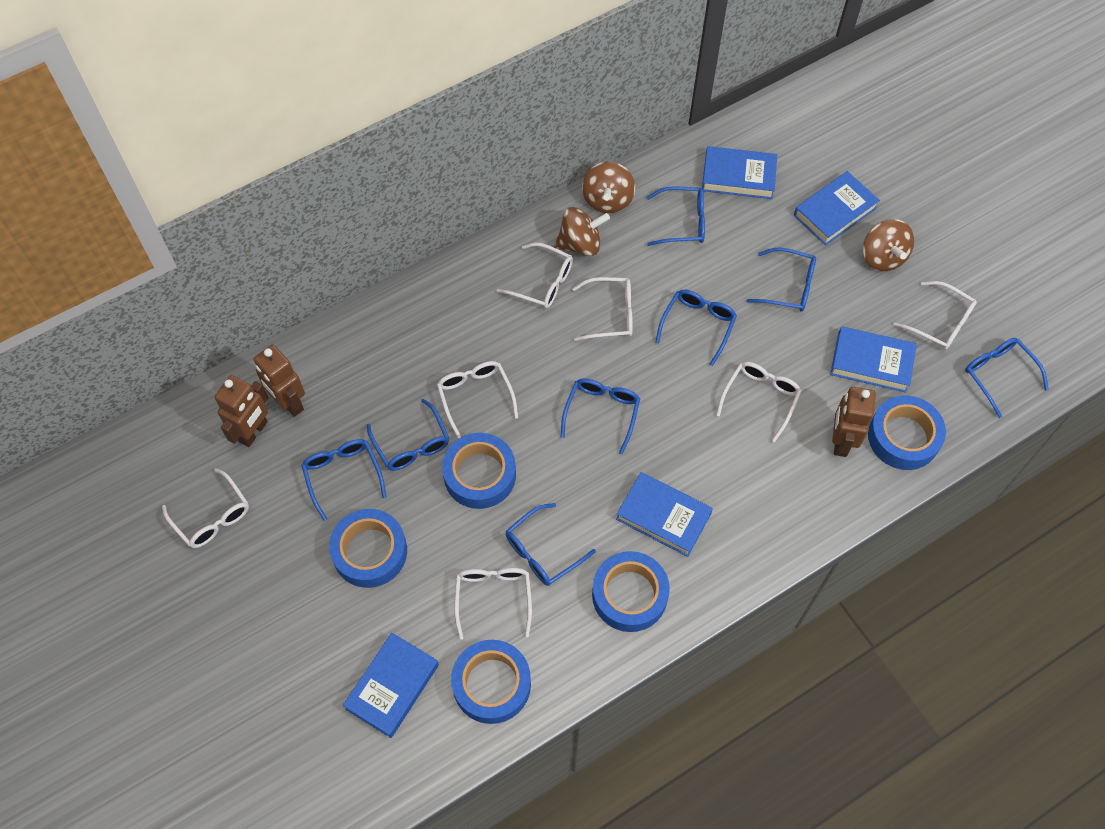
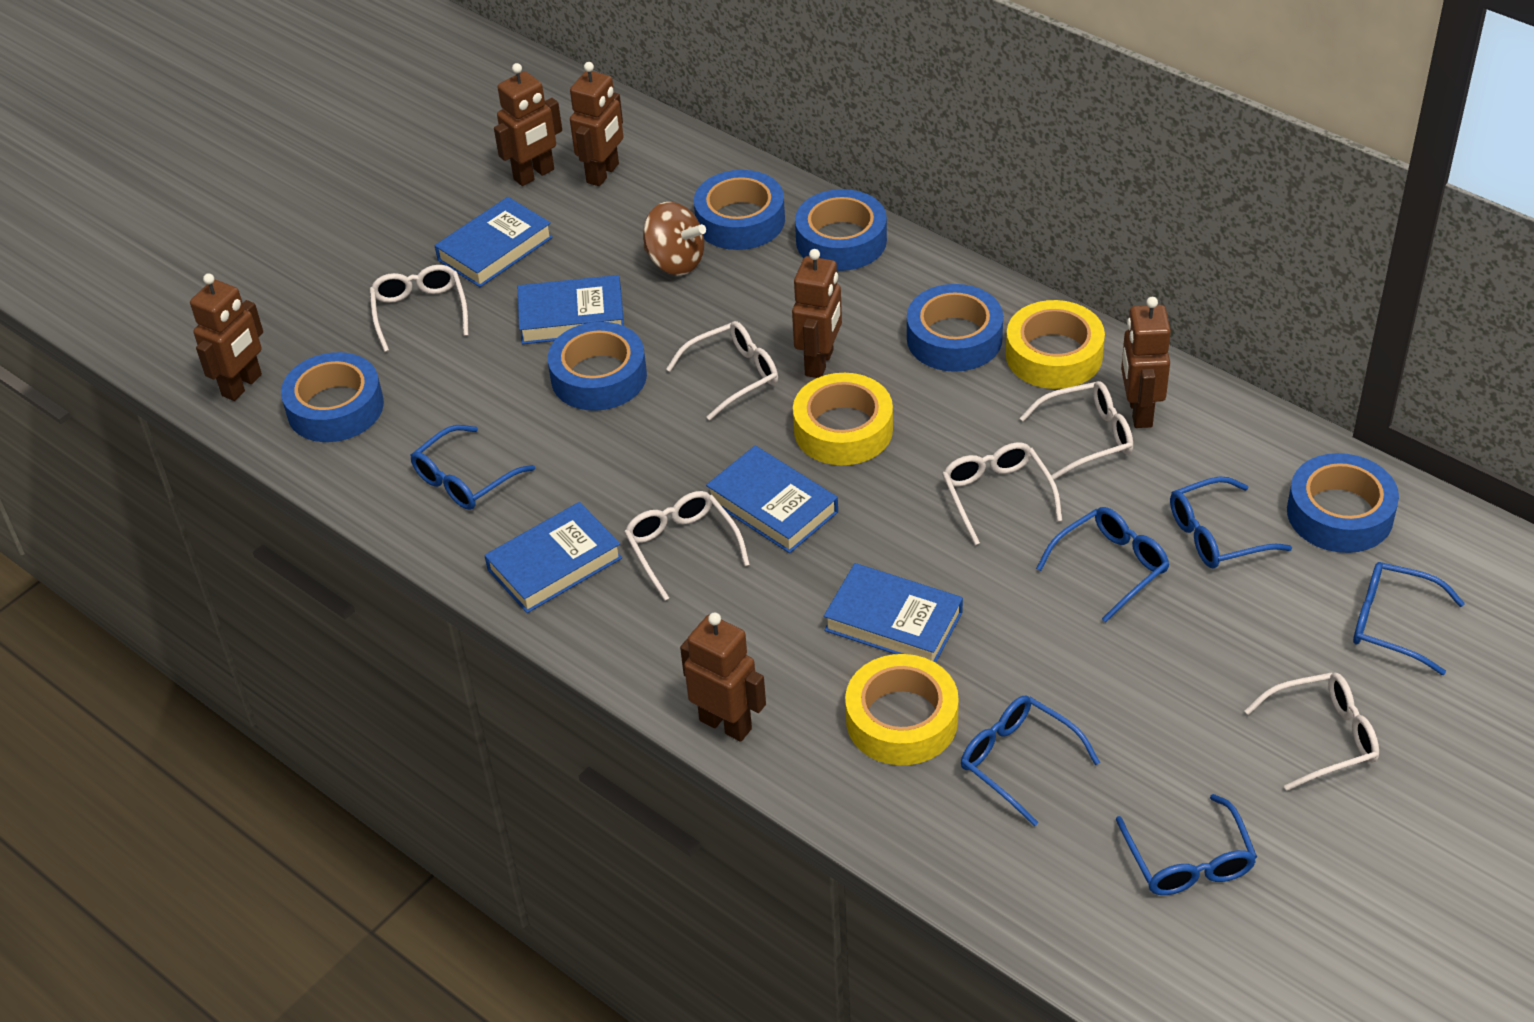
blue glasses: [301,439,387,521] [367,399,449,471] [506,503,596,586] [561,378,640,454] [647,186,705,246] [655,290,737,366] [746,247,816,312] [965,338,1049,418] = 8 -> [410,425,535,510] [961,696,1100,826] [1036,507,1169,623] [1116,794,1257,895] [1170,476,1292,568] [1353,562,1465,675] = 6
blue tape: [329,509,407,588] [442,433,516,509] [451,640,531,724] [592,551,670,632] [868,395,946,470] = 5 -> [281,352,384,442] [548,322,647,411] [694,170,785,250] [795,189,887,271] [907,284,1003,372] [1287,453,1399,553] = 6
brown robot: [214,375,268,447] [254,345,305,417] [832,387,876,457] = 3 -> [190,273,263,401] [494,63,562,186] [570,62,624,186] [680,612,766,742] [792,249,842,378] [1121,297,1171,428] = 6
brown spinning top: [554,207,610,256] [582,162,635,213] [863,219,914,271] = 3 -> [643,202,706,275] = 1
white glasses: [162,468,249,548] [437,361,518,438] [454,568,532,640] [496,243,573,308] [572,277,633,341] [716,362,802,442] [894,281,977,350] = 7 -> [370,265,468,352] [624,491,750,601] [666,321,778,420] [942,442,1062,545] [1020,381,1133,480] [1245,672,1379,791] = 6
yellow tape: none = 0 -> [793,373,893,465] [845,654,959,765] [1006,300,1105,389] = 3

